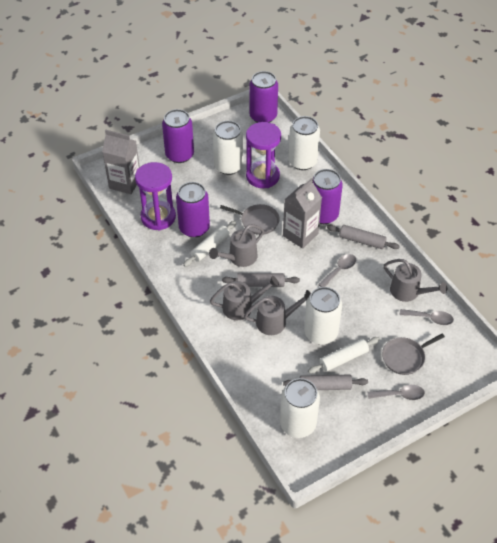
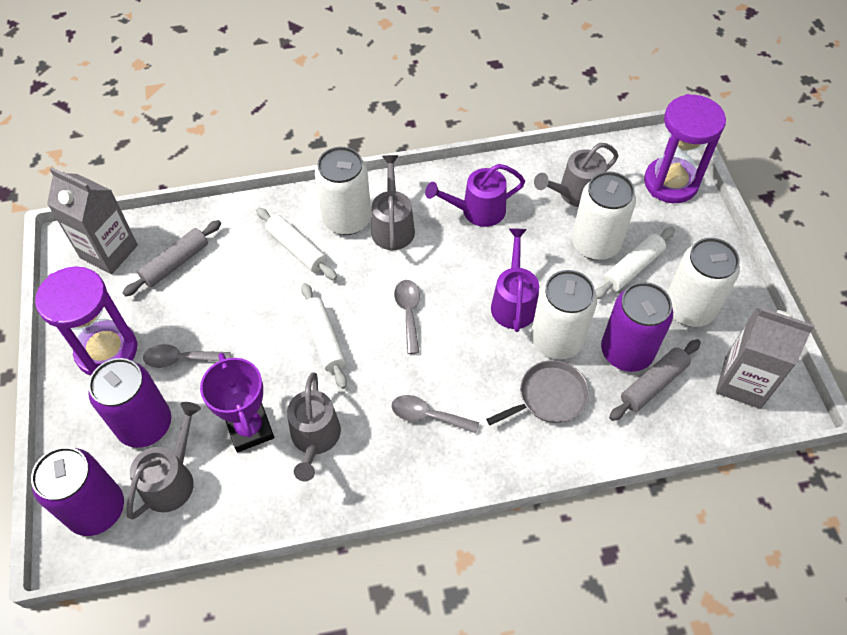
grey pan: [220,204,280,235] [382,333,445,375] = 2 -> [486,360,589,425] = 1
grey rolling pin: [222,273,300,287] [283,374,368,390] [327,225,400,249] = 3 -> [123,220,221,296] [609,339,701,421] = 2
purple can: [162,109,194,163] [176,182,210,238] [249,71,278,123] [313,169,343,224] = 4 -> [31,447,124,536] [88,358,171,448] [601,282,673,372] = 3
purple trophy: none = 0 -> [200,353,274,452] = 1
purple watering can: none = 0 -> [425,164,525,227] [491,228,539,332] = 2
white rolling pin: [183,221,236,267] [308,337,380,374] = 2 -> [256,208,337,280] [301,283,347,389] [595,227,675,299] = 3

